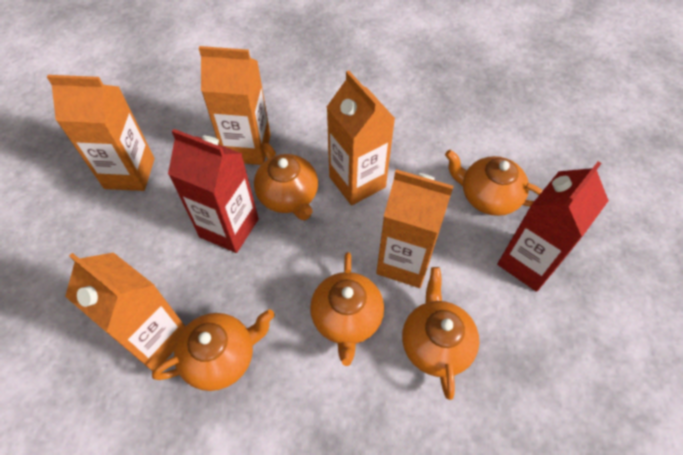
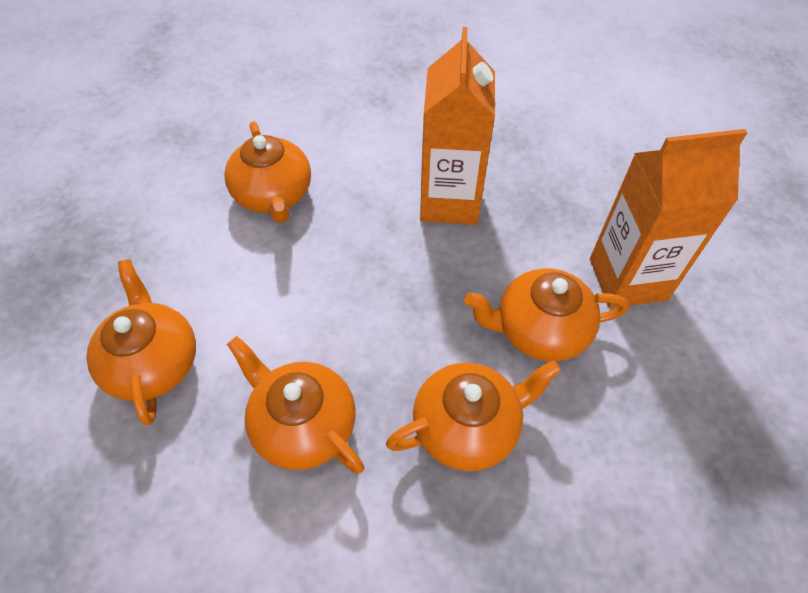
orange carton: [47,75,155,191] [65,253,186,371] [199,46,271,165] [327,71,395,205] [376,169,454,288] = 5 -> [420,27,495,225] [590,129,747,308] = 2
red carton: [168,129,259,253] [497,161,609,292] = 2 -> none = 0

